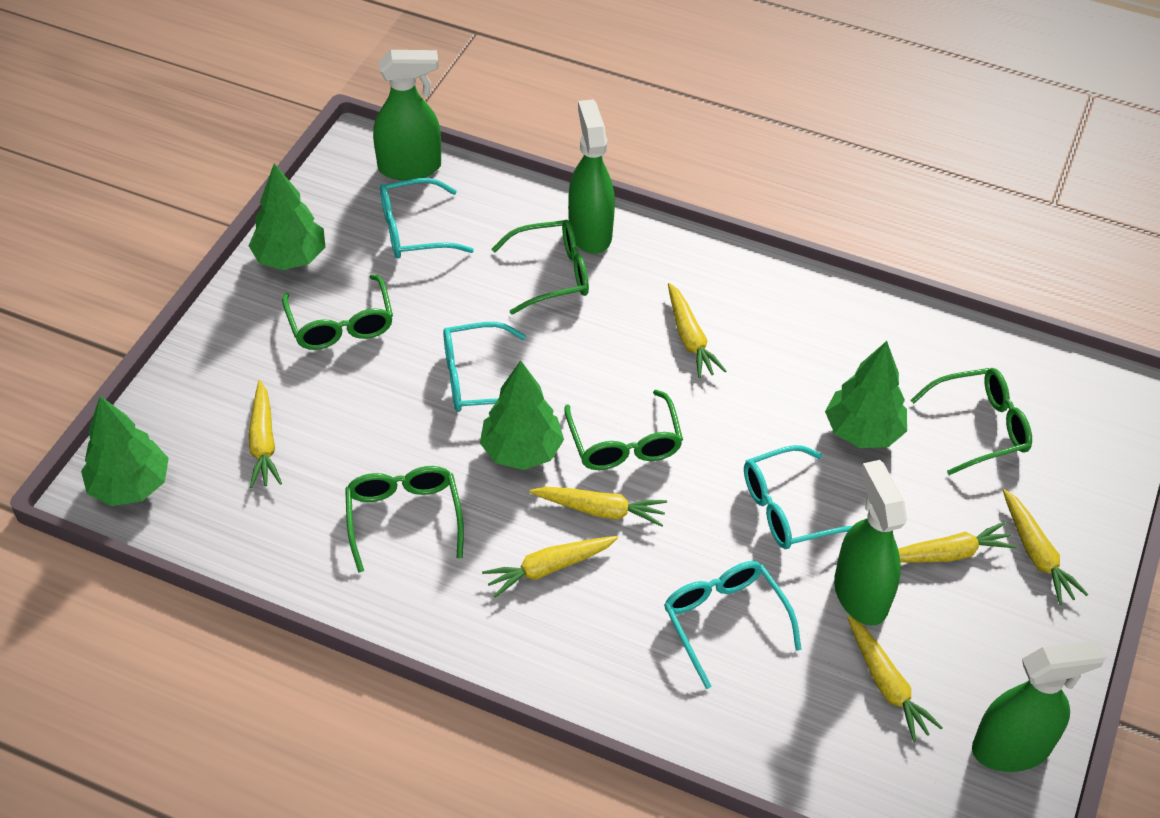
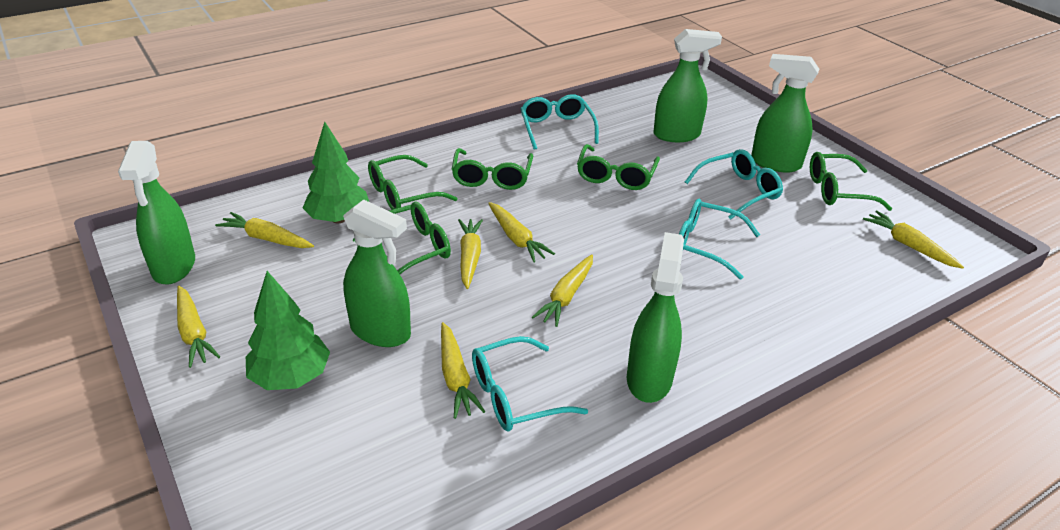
green spray bottle: [373,50,441,181] [568,99,615,254] [834,460,907,626] [972,640,1106,772] = 4 -> [118,141,195,285] [343,199,411,347] [627,232,684,403] [653,29,722,142] [751,54,819,173] = 5
green tree: [81,396,169,506] [248,163,325,270] [480,360,564,470] [825,341,907,448] = 4 -> [246,271,330,390] [303,122,369,223] = 2

